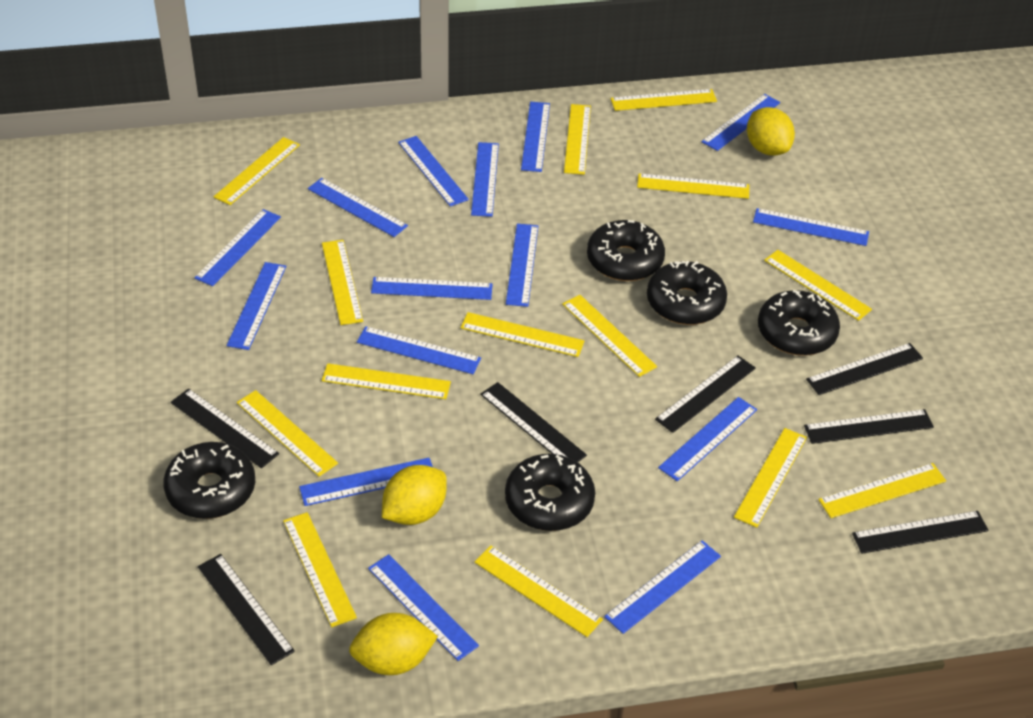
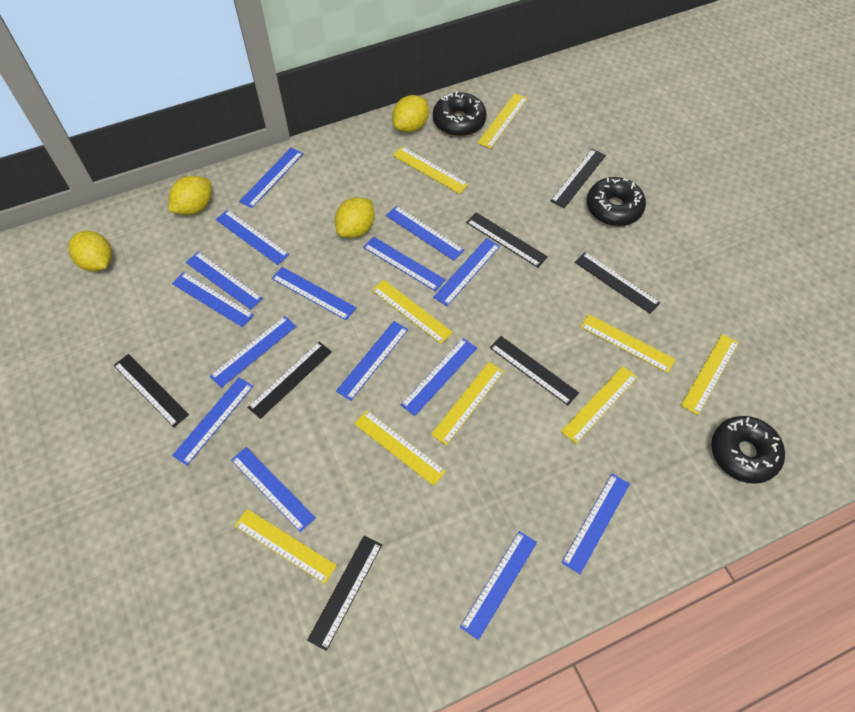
black donut: [163,442,255,519] [505,454,595,531] [587,220,665,281] [647,261,727,325] [758,290,840,356] = 5 -> [433,91,487,136] [587,177,646,226] [711,416,785,484] = 3
yellow lemon: [349,613,438,675] [382,465,447,525] [747,107,795,156] = 3 -> [68,231,112,272] [169,176,212,215] [335,197,375,238] [392,95,429,133] = 4
yellow ruler: [213,137,300,205] [237,390,338,477] [283,512,357,627] [322,240,363,325] [322,363,451,399] [461,312,585,357] [475,546,603,637] [562,295,657,377] [564,104,591,175] [610,89,717,111] [637,173,749,199] [734,428,807,528] [764,250,872,321] [818,463,946,518] = 14 -> [235,509,337,584] [354,410,446,486] [372,280,453,344] [393,146,469,194] [431,362,504,445] [477,93,528,149] [561,366,638,444] [580,314,676,373] [681,334,739,415] = 9

